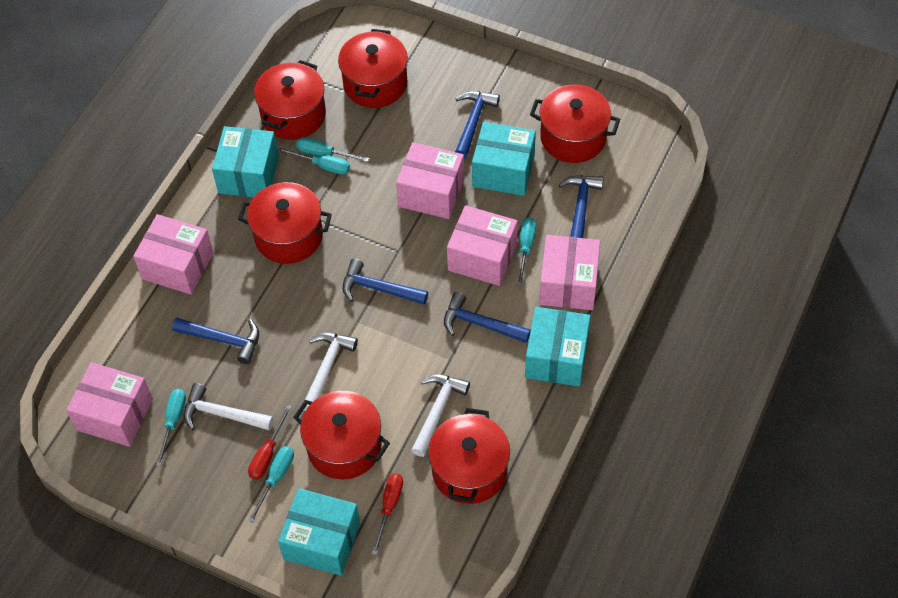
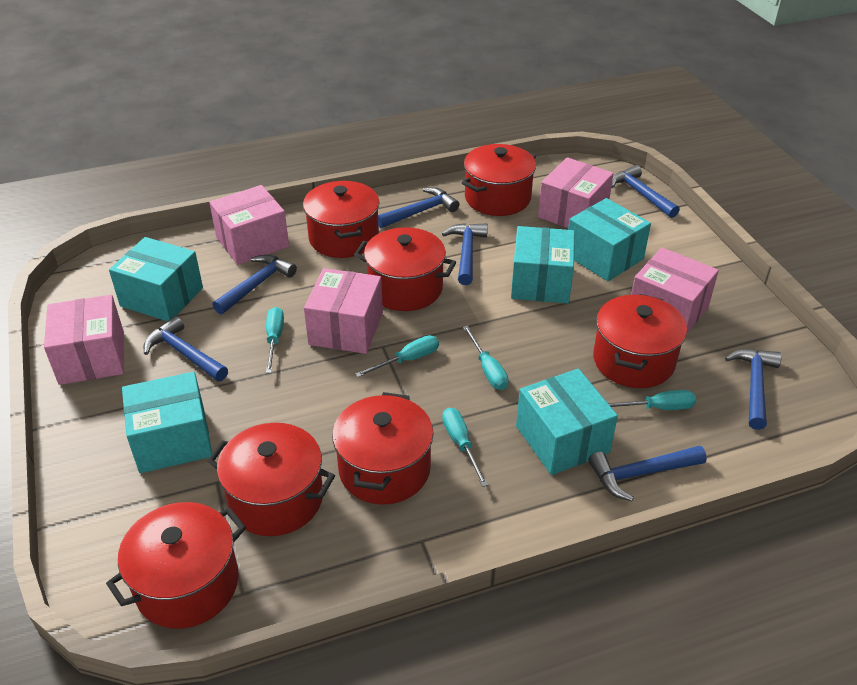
blue hammer: [172,318,259,364] [342,259,428,305] [444,292,531,343] [455,91,500,159] [559,175,604,238] = 5 -> [144,316,228,381] [212,254,297,314] [378,187,460,228] [442,223,488,285] [588,445,707,501] [611,165,680,218] [725,349,782,430] = 7
red pot: [238,182,332,264] [254,60,326,140] [293,391,390,479] [338,29,408,108] [428,408,510,504] [530,84,620,163] = 6 -> [106,502,246,629] [207,423,335,536] [303,181,380,258] [332,392,434,505] [354,227,456,311] [462,144,536,216] [593,294,687,388] = 7
red screwdriver: [248,405,292,480] [372,473,403,555] = 2 -> none = 0
turquoise box: [212,126,279,197] [278,488,360,576] [472,122,536,196] [525,307,591,386] = 4 -> [109,237,203,321] [122,372,212,473] [511,226,575,303] [516,369,618,475] [568,198,651,281] = 5
white hammer: [183,383,274,431] [304,333,358,411] [411,374,470,457] = 3 -> none = 0

